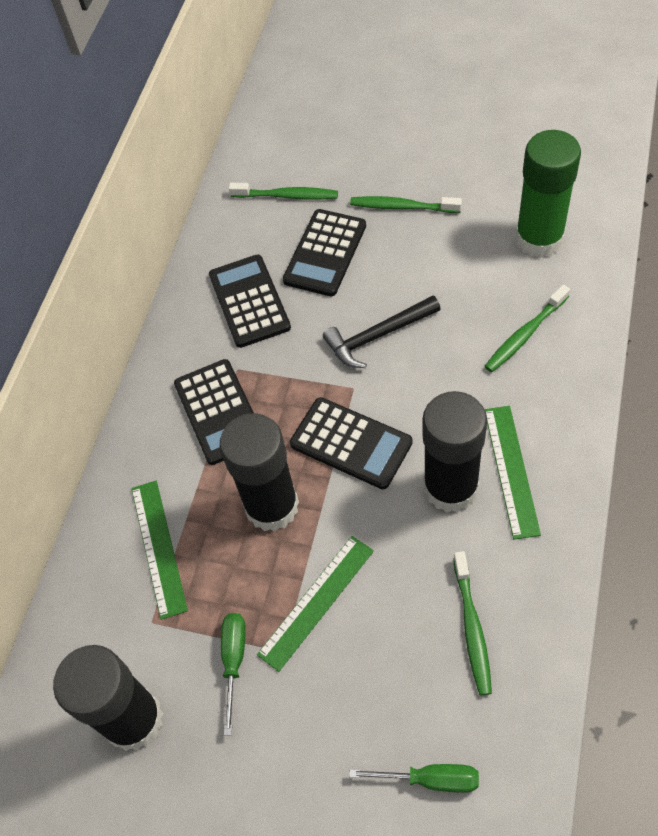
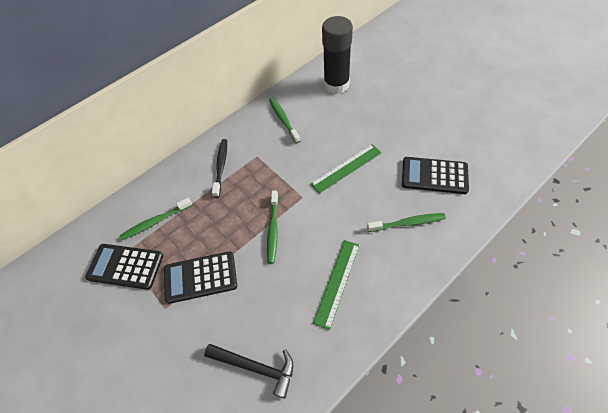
black calculator: [174,359,254,465] [209,254,291,348] [283,209,366,296] [290,397,413,489] = 4 -> [85,244,163,290] [164,251,237,304] [402,157,469,194] = 3
black glue stick: [53,645,163,751] [220,413,299,531] [422,391,487,512] = 3 -> [322,16,353,94] = 1
black toothbrush: none = 0 -> [212,139,227,198] = 1
green glue stick: [515,130,581,258] = 1 -> none = 0
green ruler: [131,481,188,620] [257,536,374,672] [485,406,541,539] = 3 -> [310,144,382,194] [313,240,360,330] = 2
green screwdriver: [221,613,246,735] [349,764,479,793] = 2 -> none = 0

